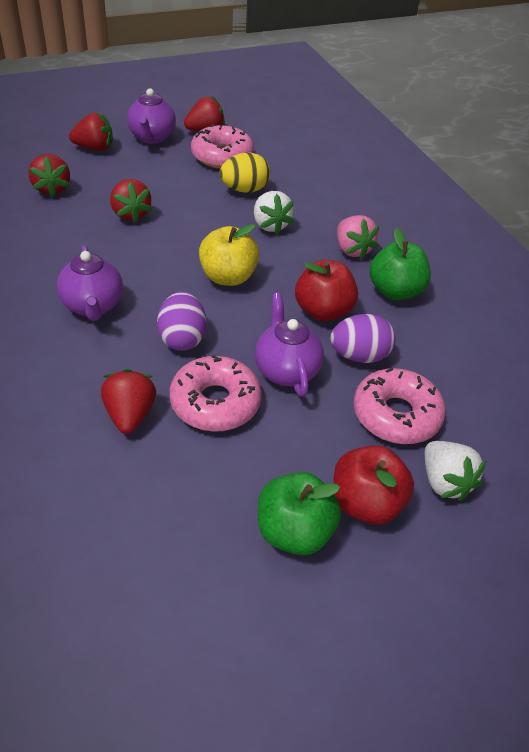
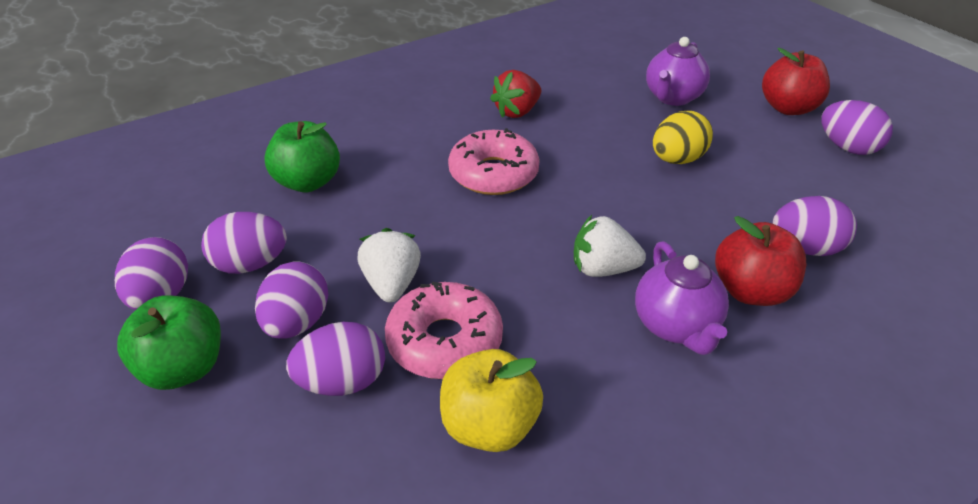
pink donut: [169,355,262,432] [191,124,254,169] [354,367,446,444] = 3 -> [385,282,503,379] [448,128,540,195] = 2
pink strawberry: [337,215,379,259] = 1 -> none = 0
purple egg: [157,291,206,351] [330,314,396,363] = 2 -> [115,237,188,310] [201,212,287,274] [255,261,329,339] [286,322,385,396] [772,196,857,256] [821,100,893,155] = 6
purple teapot: [57,245,123,321] [127,88,176,144] [255,293,324,397] = 3 -> [635,241,729,355] [646,37,710,106] = 2
red strawberry: [29,154,70,197] [69,113,113,151] [101,369,156,434] [110,179,152,222] [184,96,225,132] = 5 -> [490,70,541,118] = 1

